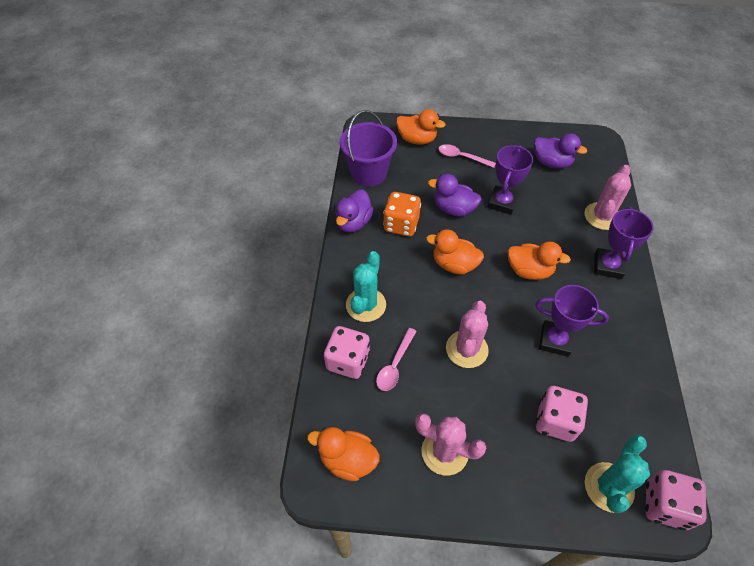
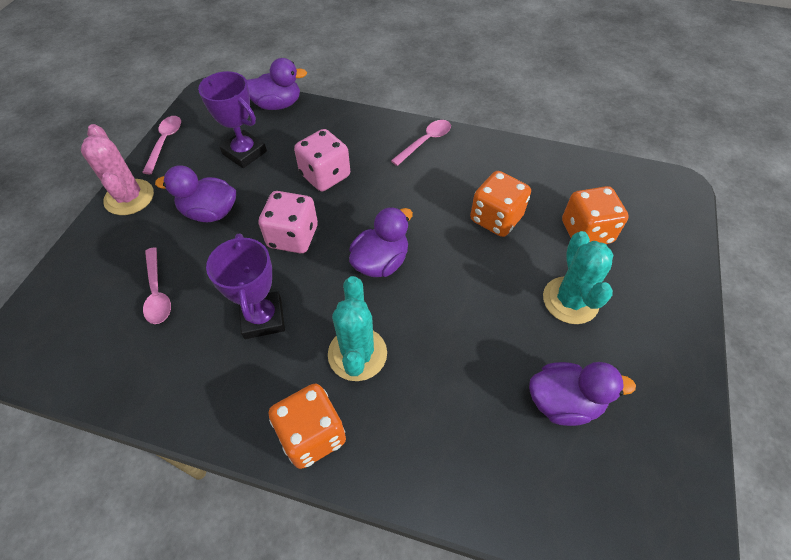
orange dice: [383,192,421,236] = 1 -> [269,383,346,469] [470,171,531,237] [562,186,629,244] = 3
orange duck: [307,427,380,481] [396,109,446,145] [426,229,484,274] [508,241,571,280] = 4 -> none = 0
pink cactus: [415,413,486,476] [446,301,489,368] [584,165,631,230] = 3 -> [81,124,154,215] = 1
pink dice: [324,326,370,379] [536,386,588,442] [645,470,707,530] = 3 -> [258,191,318,253] [294,129,350,191] = 2
pink spoon: [376,328,417,391] [439,144,496,168] = 2 -> [142,116,181,174] [143,247,171,324] [391,120,451,166] = 3
purple bucket: [340,110,397,187] = 1 -> none = 0
purple duck: [335,190,373,233] [428,174,482,216] [534,133,587,169] = 3 -> [155,166,236,222] [247,58,307,110] [349,207,413,277] [529,362,636,426] = 4
purple trophy: [487,145,533,215] [535,285,609,357] [594,207,654,279] = 3 -> [198,71,267,168] [206,234,285,339] = 2

